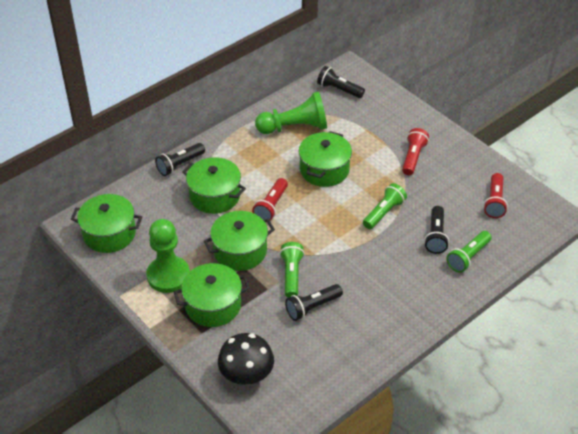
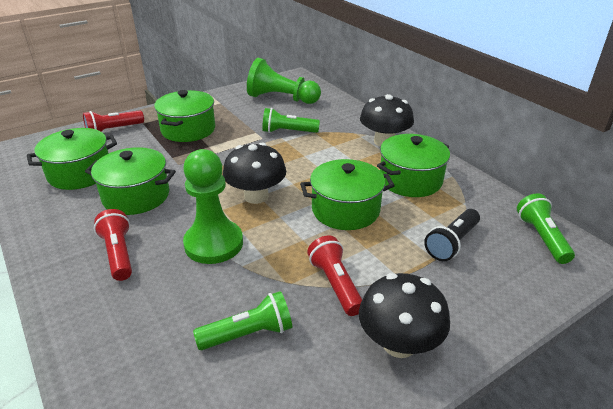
black flashlight: [155,143,205,176] [285,284,343,321] [317,66,365,98] [424,206,449,254] = 4 -> [424,209,480,261] = 1
black mushroom: [218,333,274,385] = 1 -> [223,143,286,204] [359,273,450,358] [360,94,414,146] = 3

